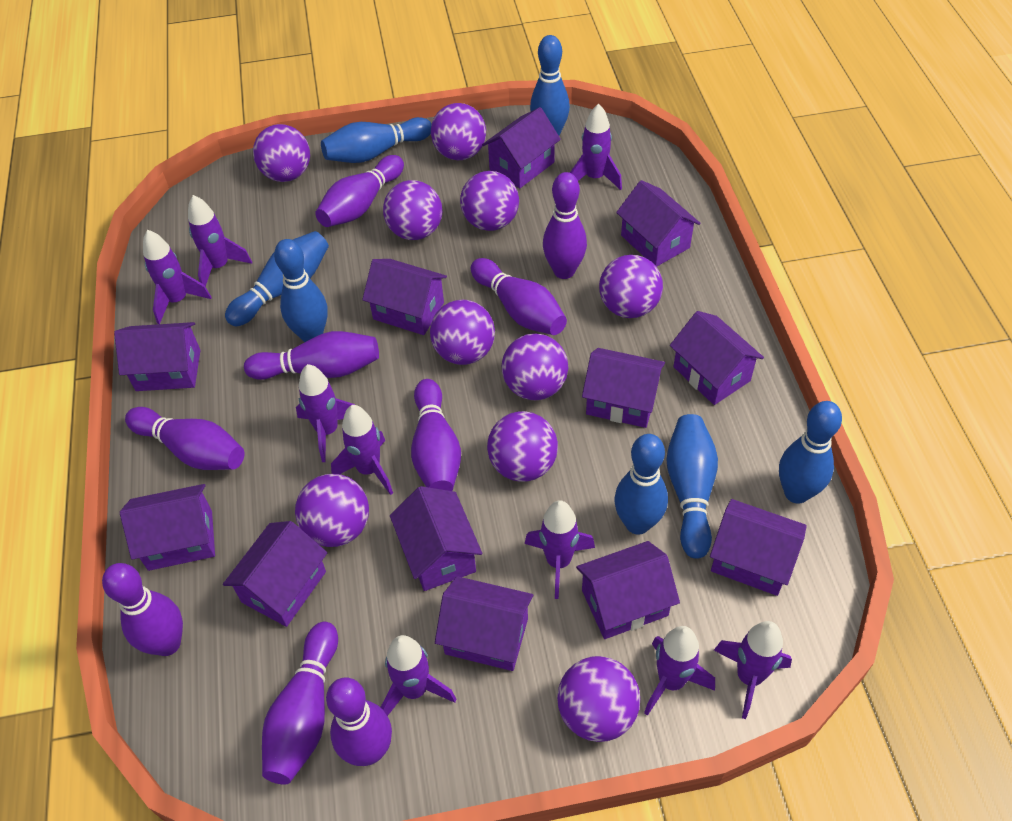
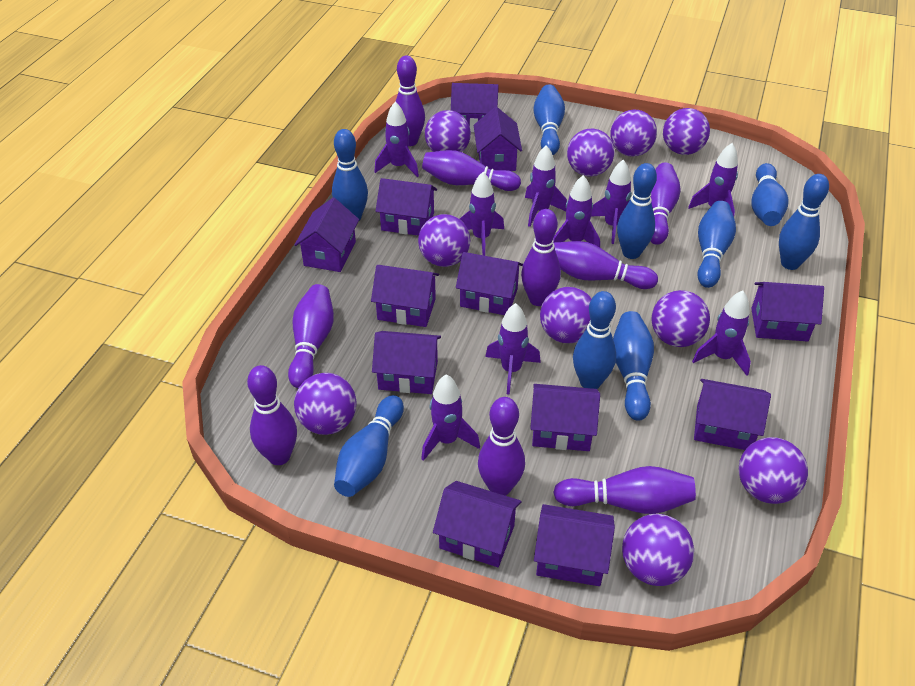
blue bowling pin: [225,231,329,326] [274,239,328,342] [321,117,431,163] [530,35,570,135] [614,434,668,535] [666,414,718,559] [779,401,842,504] = 7 -> [332,129,368,222] [334,395,404,497] [533,84,565,155] [573,291,616,389] [613,311,654,421] [617,163,657,259] [698,201,736,288] [751,163,789,226] [779,174,829,270] = 9

